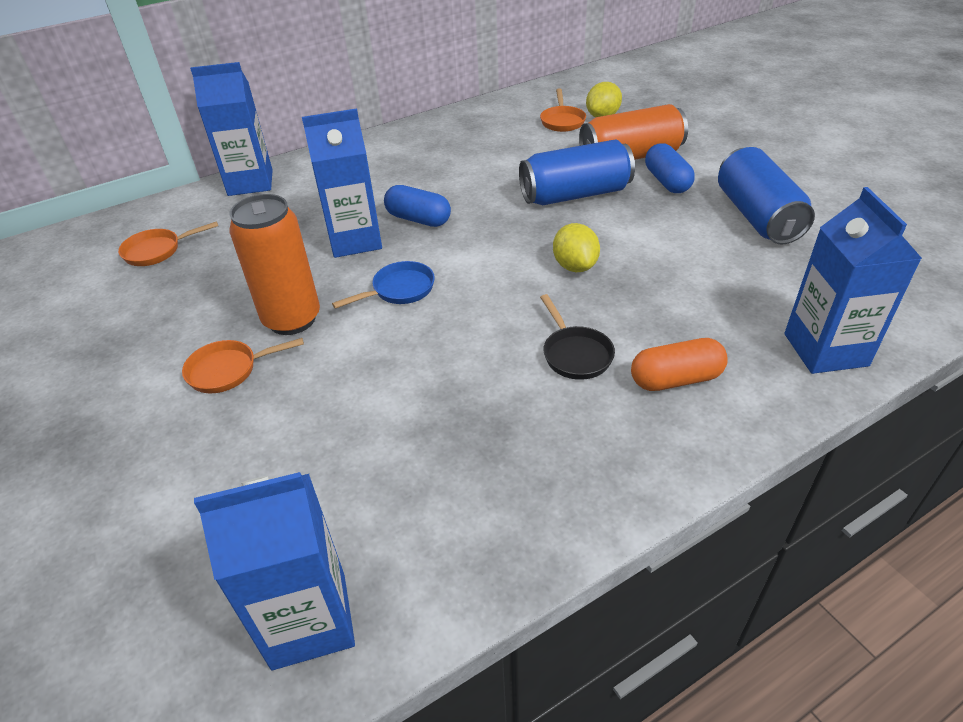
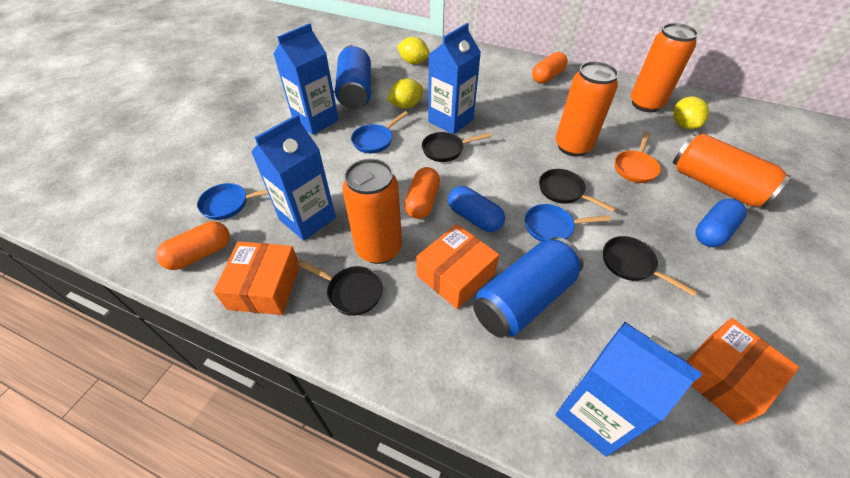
black pan: [540,294,615,380] = 1 -> [297,260,383,316] [422,132,492,162] [539,169,616,212] [603,236,698,296] = 4
blue pan: [332,261,435,309] = 1 -> [197,183,268,220] [351,111,408,153] [525,204,611,242] = 3
orange box: none = 0 -> [213,241,300,315] [416,224,499,309] [686,318,799,425] = 3
orange can: [230,194,320,335] [579,104,688,160] = 2 -> [342,158,402,264] [555,61,618,157] [631,23,698,112] [673,134,791,209] = 4
orange capsule: [631,338,728,391] = 1 -> [156,221,230,270] [404,167,440,219] [532,52,568,83] = 3
orange pan: [118,221,218,266] [182,338,304,393] [540,88,586,132] = 3 -> [615,132,661,183] = 1
yellow lemon: [553,223,600,272] [586,82,622,117] = 2 -> [387,78,423,109] [397,37,430,64] [673,96,709,129] = 3

